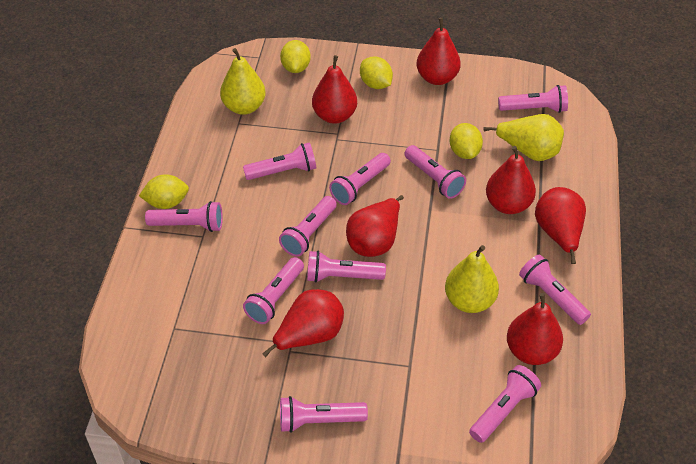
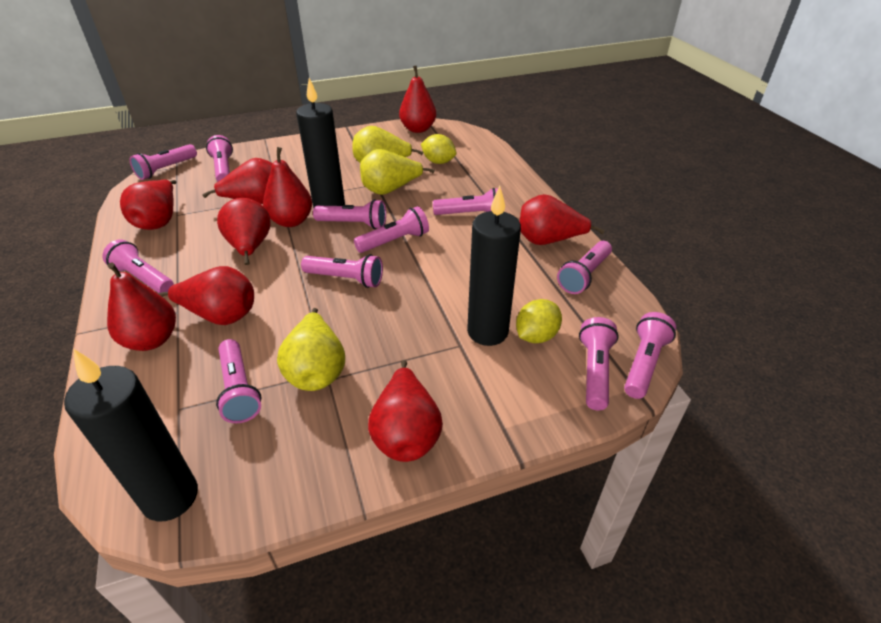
black candle: none = 0 -> [64,349,198,521] [296,78,345,208] [467,186,521,346] = 3
red pear: [262,289,344,357] [312,55,357,124] [346,195,404,257] [417,18,461,85] [486,146,536,214] [507,293,563,365] [535,187,586,264] = 7 -> [107,262,176,351] [120,179,177,230] [158,266,254,325] [202,158,273,204] [217,198,271,265] [263,147,312,227] [368,360,443,462] [399,65,436,133] [519,194,605,245] = 9
yellow lemon: [139,174,189,209] [280,40,311,73] [360,57,393,89] [450,123,483,159] = 4 -> [421,134,456,164] [516,299,562,343] = 2

